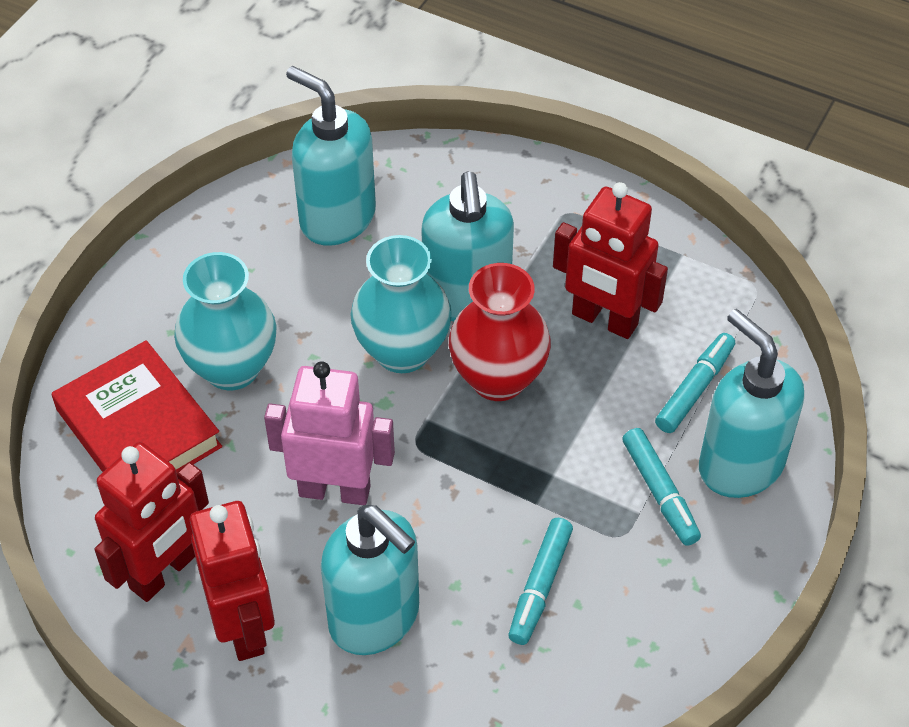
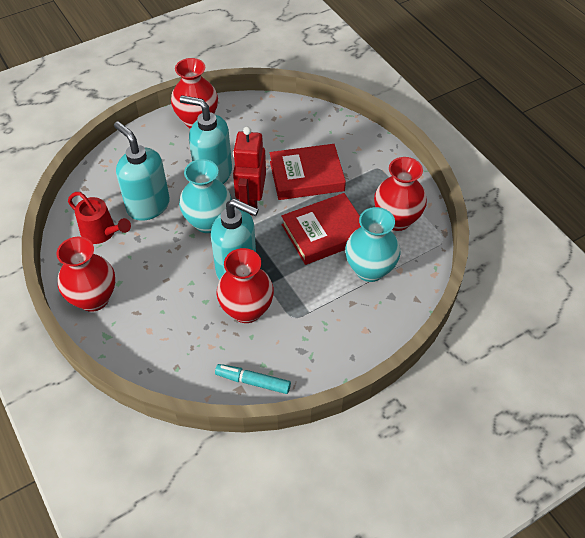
pink robot: [264,361,395,505] = 1 -> none = 0
red book: [52,340,222,473] = 1 -> [270,144,346,200] [281,193,361,265] = 2
red robot: [94,442,209,602] [190,501,275,661] [553,182,668,339] = 3 -> [233,127,266,215] = 1
red vase: [449,263,551,401] = 1 -> [57,237,115,312] [171,58,218,129] [217,248,274,323] [374,157,427,231] = 4
red watering can: none = 0 -> [68,192,131,244] = 1
turquoise marker: [508,518,573,645] [622,428,701,546] [655,333,735,433] = 3 -> [215,364,291,394] = 1
turquoise soap dispenser: [286,66,376,246] [321,505,419,655] [422,172,514,321] [699,309,804,498] = 4 -> [114,121,170,221] [180,95,232,184] [211,199,259,280] = 3

